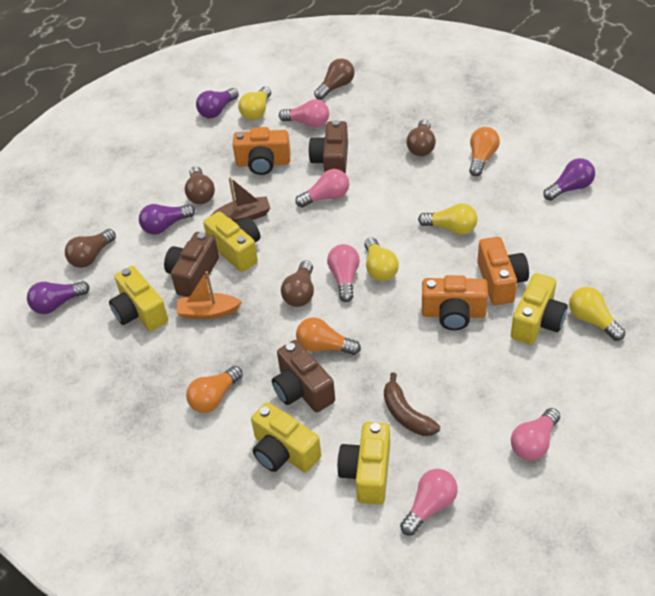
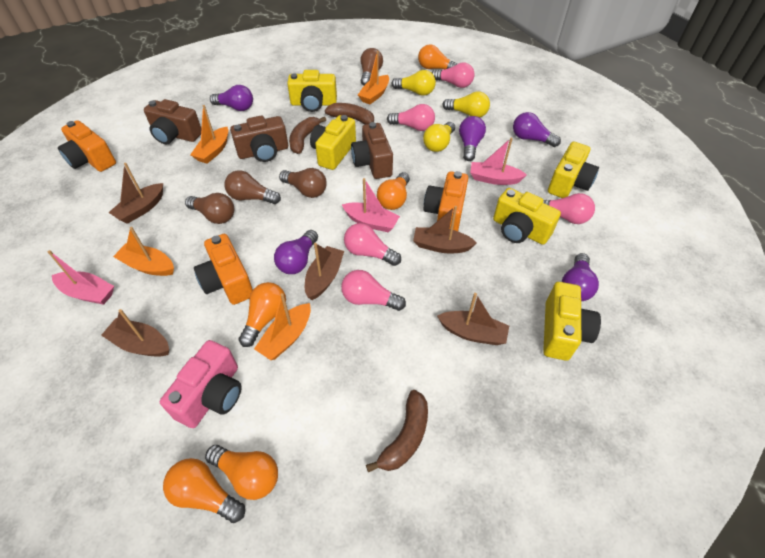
brown banana: [384,372,440,436] = 1 -> [289,117,326,154] [325,103,374,125] [366,390,428,472] = 3
brown boat: [210,177,270,223] = 1 -> [101,309,169,357] [108,163,163,224] [305,243,344,300] [413,206,477,253] [437,293,509,345] = 5
brown light bulb: [65,229,116,268] [185,166,215,204] [281,261,314,307] [314,58,355,100] [406,119,436,156] = 5 -> [185,193,234,224] [225,170,281,204] [279,168,327,198] [361,48,383,85] = 4
orange boat: [177,271,242,319] = 1 -> [113,227,174,276] [190,105,228,164] [254,293,311,360] [358,51,389,105] = 4
orange light bulb: [186,366,243,413] [296,317,361,355] [469,127,500,176] = 3 -> [163,458,245,523] [205,445,278,500] [239,282,286,347] [377,172,410,210] [418,44,458,69] = 5
pink boat: none = 0 -> [48,250,114,305] [342,178,400,233] [470,138,527,185] = 3
pink camera: none = 0 -> [160,340,241,428] = 1
purple light bulb: [27,281,90,314] [139,204,195,235] [196,88,239,118] [543,158,595,201] = 4 -> [210,85,253,111] [274,230,318,274] [459,116,486,161] [513,112,561,147] [562,253,599,301] = 5
yellow light bulb: [238,87,271,120] [364,238,399,281] [418,203,478,235] [569,287,625,341] = 4 -> [391,70,436,96] [423,122,455,152] [442,91,490,118] = 3

